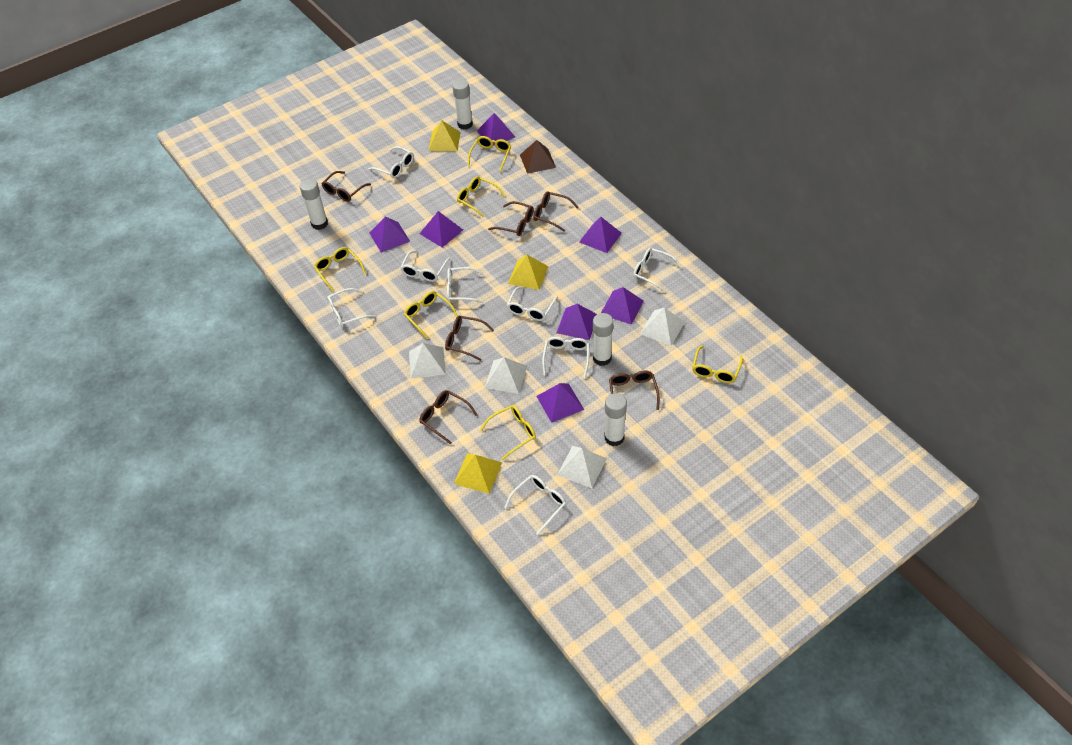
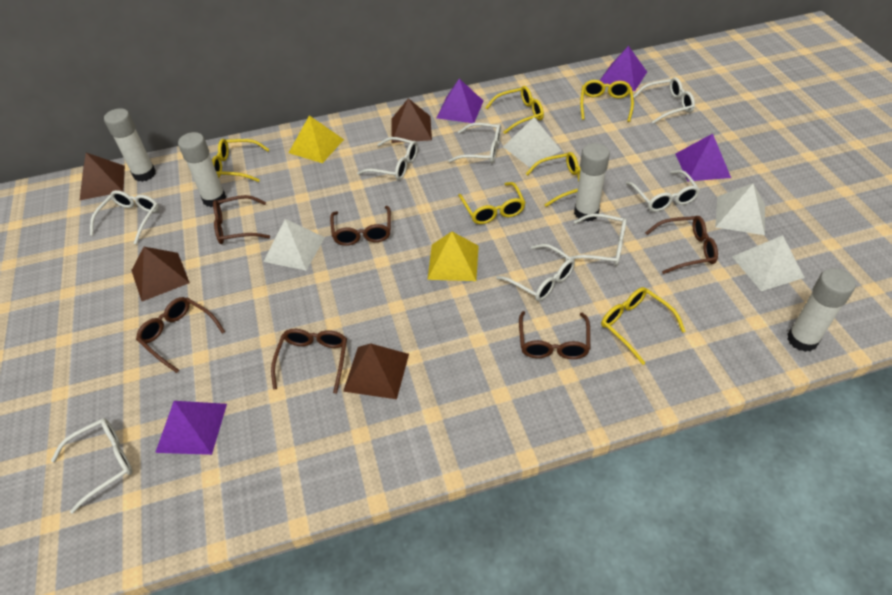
brown pyramid: [520,140,556,174] = 1 -> [80,153,125,200] [131,247,190,301] [343,343,409,399] [391,98,432,143] = 4
purple pyramid: [370,216,410,253] [420,211,463,248] [477,113,515,146] [536,383,584,423] [557,304,597,340] [579,217,622,253] [601,287,644,325] = 7 -> [155,401,227,455] [436,79,483,123] [599,46,647,91] [676,134,731,181] = 4
yellow pyramid: [429,120,461,151] [454,453,502,494] [508,255,549,290] = 3 -> [289,115,344,163] [427,232,479,281] = 2

